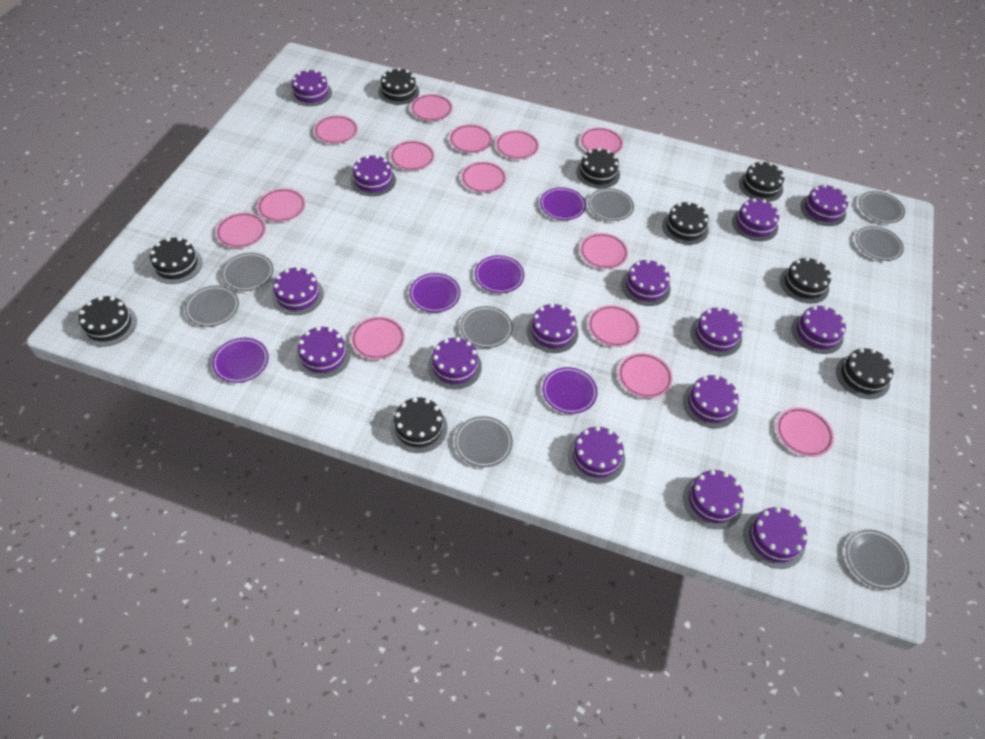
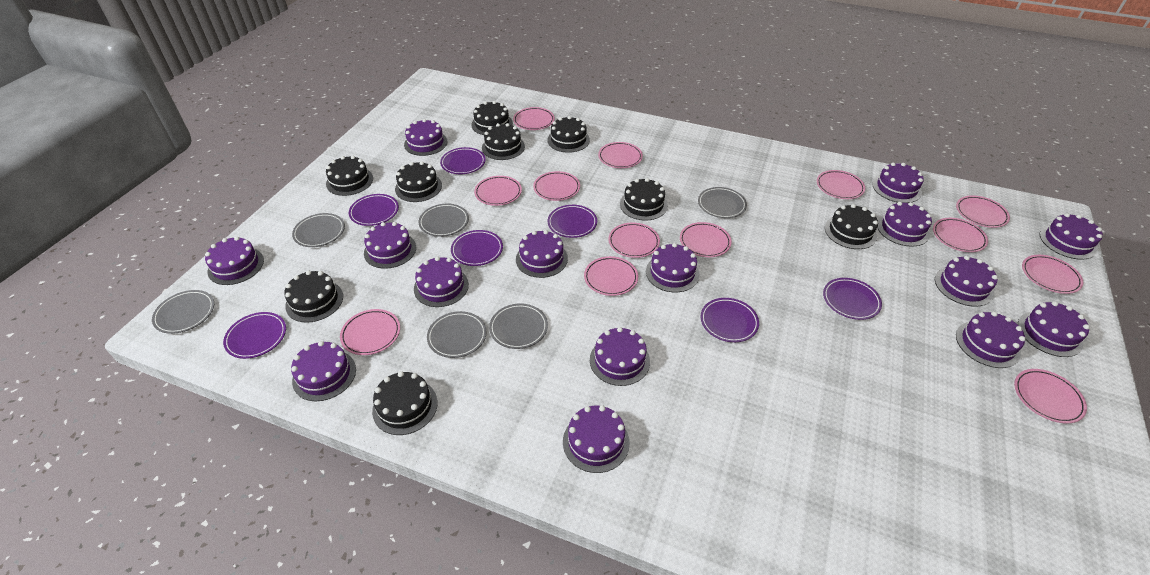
grey plate: [185,286,239,327] [221,253,273,291] [455,416,513,467] [460,306,513,348] [588,188,634,221] [845,529,910,590] [855,226,904,261] [859,191,905,223] = 8 -> [152,290,214,334] [292,213,345,247] [419,204,469,237] [427,311,487,358] [489,303,548,349] [698,187,747,218] = 6
pink plate: [216,212,266,248] [257,188,306,222] [314,115,358,144] [351,316,405,360] [390,141,435,171] [411,94,453,121] [449,124,493,153] [461,162,506,193] [496,130,539,159] [580,127,623,154] [580,233,628,269] [588,305,640,347] [618,353,673,398] [776,407,834,457] = 14 -> [340,309,400,355] [474,176,522,206] [513,107,555,130] [533,171,580,201] [584,256,638,296] [598,142,643,168] [608,223,660,258] [680,222,732,257] [817,170,865,199] [933,218,988,252] [956,196,1010,228] [1014,369,1087,424] [1022,255,1083,294] = 13
purple plate: [212,338,269,383] [409,273,461,313] [475,255,524,293] [540,187,586,220] [542,367,598,414] = 5 -> [223,312,286,359] [349,194,399,226] [440,147,486,174] [451,230,503,266] [548,205,597,238] [701,298,759,342] [823,278,882,320] = 7

